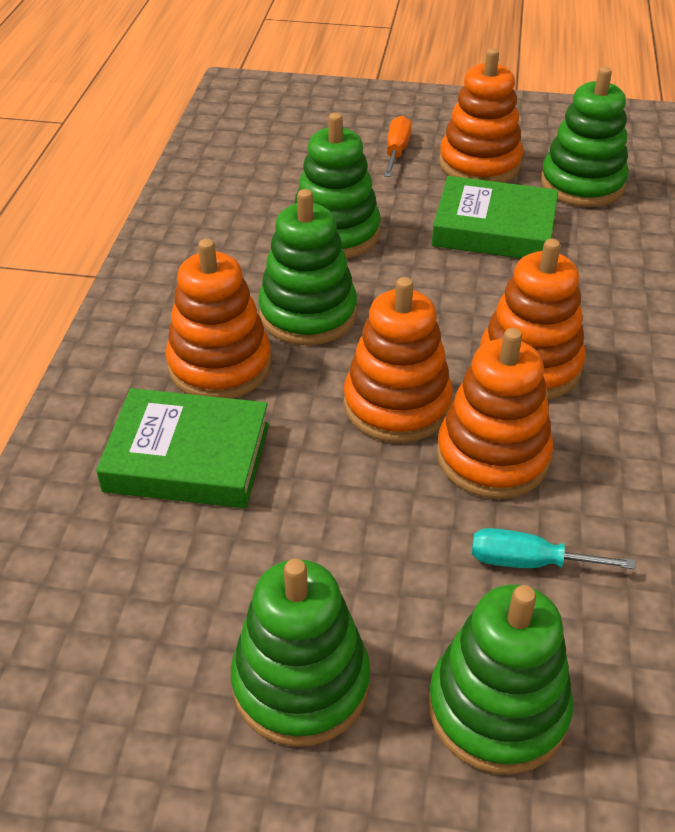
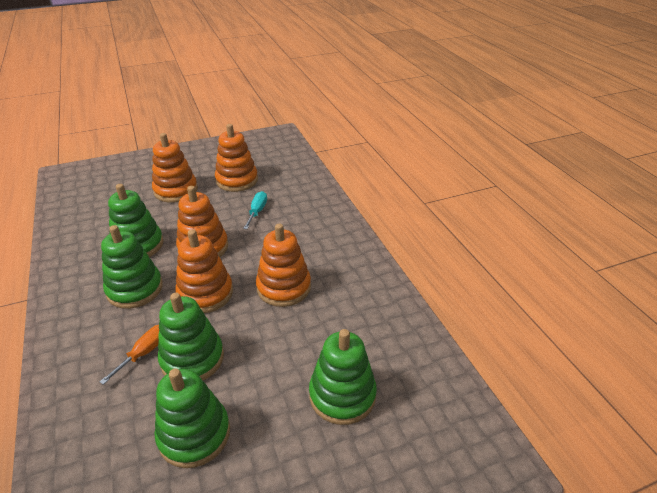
green book: [96,388,269,508] [432,176,558,258] = 2 -> none = 0

